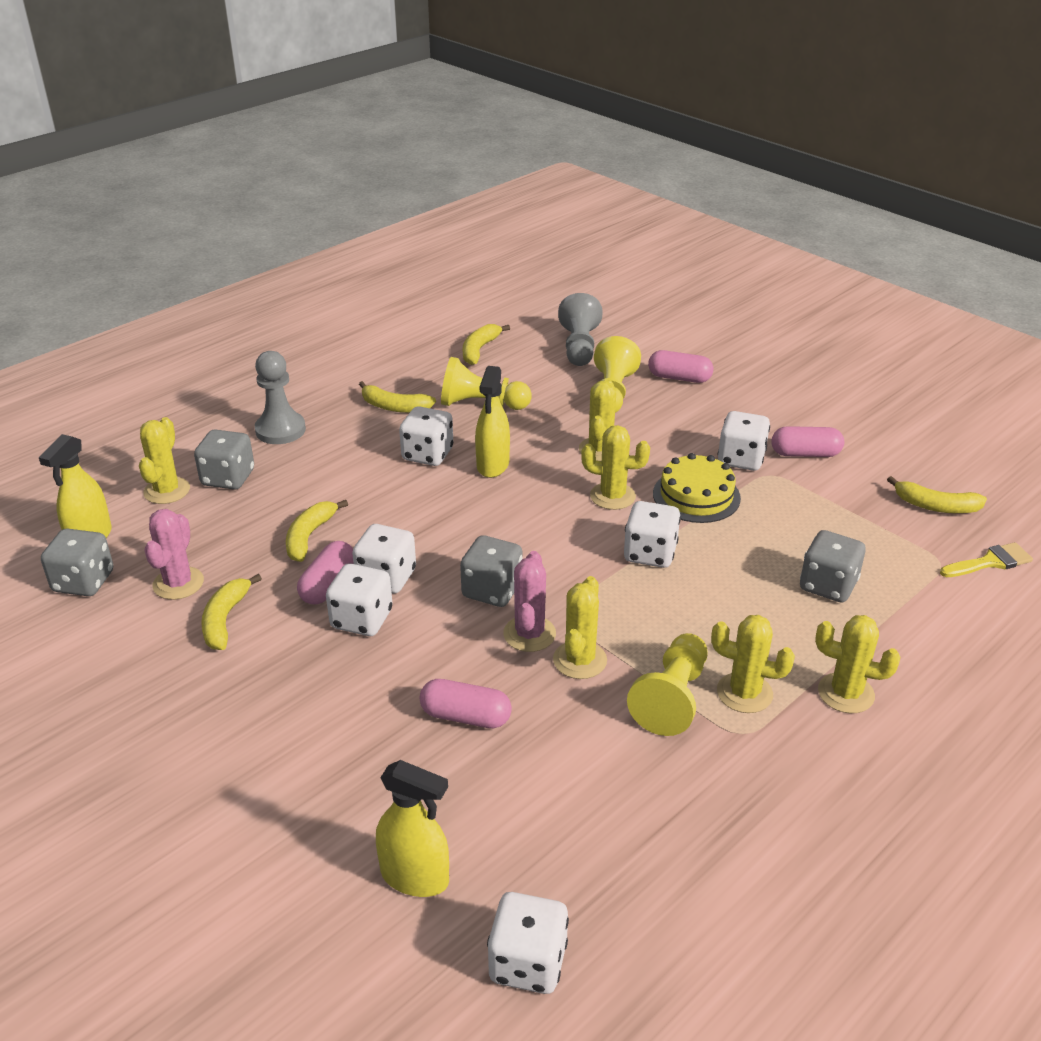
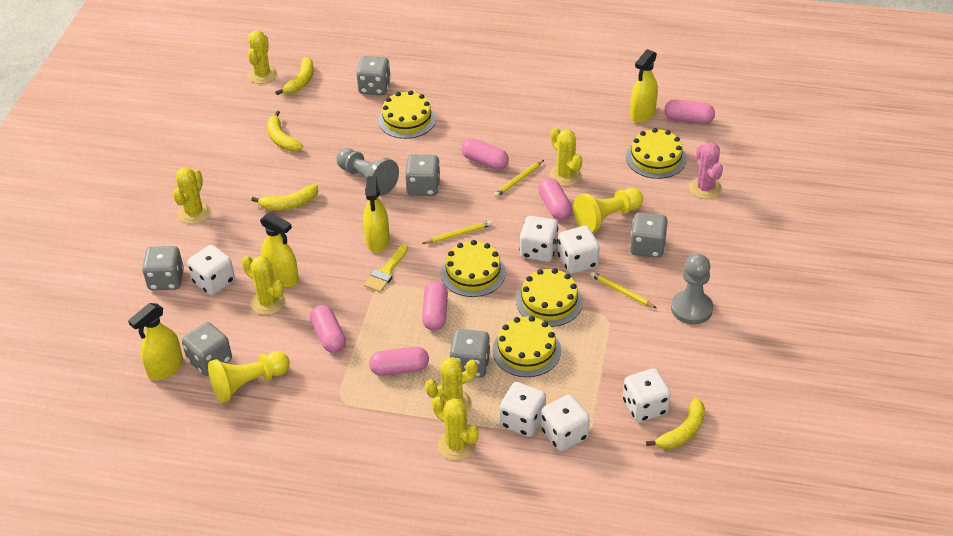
grey dice: [41,529,113,596] [194,429,254,490] [460,535,523,607] [800,530,865,602] = 4 -> [142,246,184,290] [182,322,232,376] [356,56,391,95] [405,154,440,196] [449,329,491,378] [630,212,668,258] = 6
pink cactus: [144,509,204,600] [503,551,556,652] = 2 -> [689,142,723,199] = 1
pink capsule: [297,541,354,605] [420,679,512,728] [648,350,713,383] [772,426,844,457] = 4 -> [310,305,346,353] [369,347,429,376] [422,282,448,331] [461,138,509,170] [538,178,572,220] [665,99,715,124] = 6
yellow banana: [201,574,262,650] [286,500,348,562] [359,381,436,413] [463,324,510,365] [887,476,987,513] = 5 -> [251,184,318,211] [267,111,303,151] [275,57,314,95] [646,398,705,449] = 4
yellow cake: [653,453,741,523] = 1 -> [378,90,436,139] [441,240,506,297] [492,316,561,377] [516,268,583,327] [626,128,686,179] = 5
yellow pawn: [441,357,532,410] [594,336,641,413] [627,633,707,736] = 3 -> [208,351,290,403] [573,188,643,232] = 2
yellow pencil: none = 0 -> [422,221,492,244] [494,160,544,197] [590,272,656,308] = 3
yellow spray bottle: [39,434,112,538] [376,760,449,897] [475,366,510,478] = 3 -> [128,303,183,381] [260,212,299,287] [363,176,390,253] [630,49,658,123] = 4

